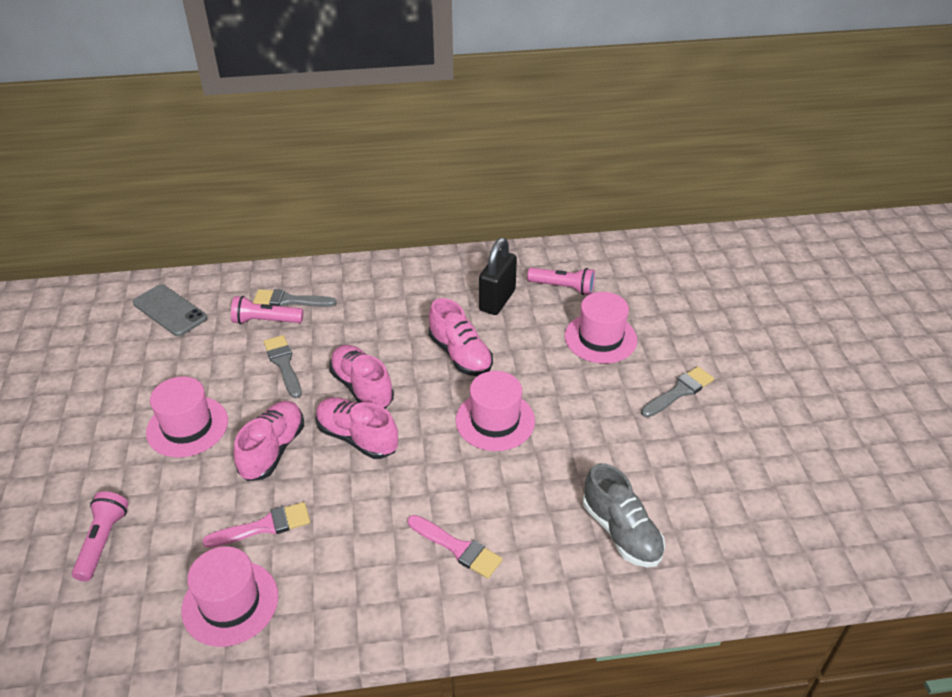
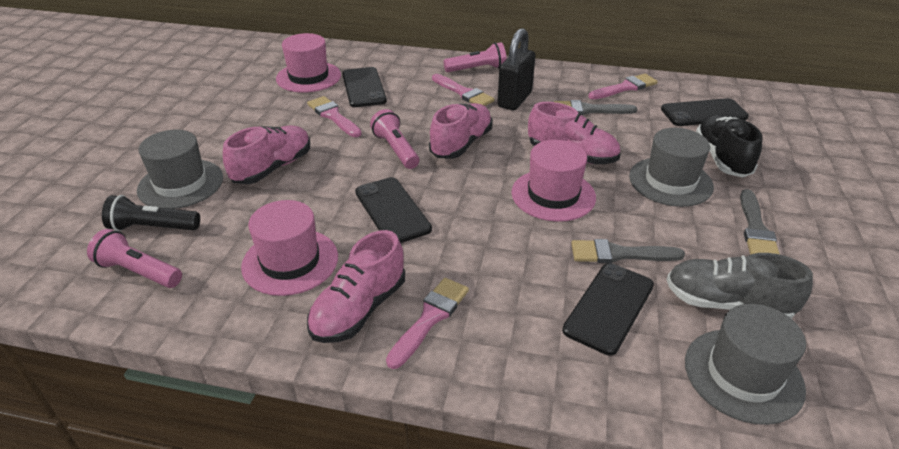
black flashlight: none = 0 -> [102,195,200,231] = 1
black phone: none = 0 -> [342,67,387,107] [355,177,432,243] [562,263,654,355] [661,98,749,126] = 4
black shoe: none = 0 -> [696,114,763,177] = 1
grey hat: none = 0 -> [137,130,223,209] [629,128,714,207] [685,304,806,425] = 3
grey phone: [133,284,207,336] = 1 -> none = 0
pink brush: [203,502,310,548] [408,515,502,579] = 2 -> [307,96,362,137] [386,278,469,369] [432,74,494,106] [588,74,658,99] = 4
pink hat: [146,376,228,457] [181,546,278,647] [456,371,535,451] [565,292,637,364] = 4 -> [241,200,338,296] [276,33,341,93] [511,140,596,222] = 3

